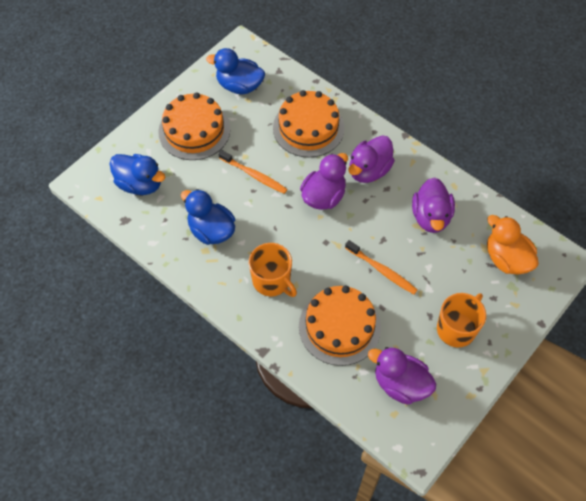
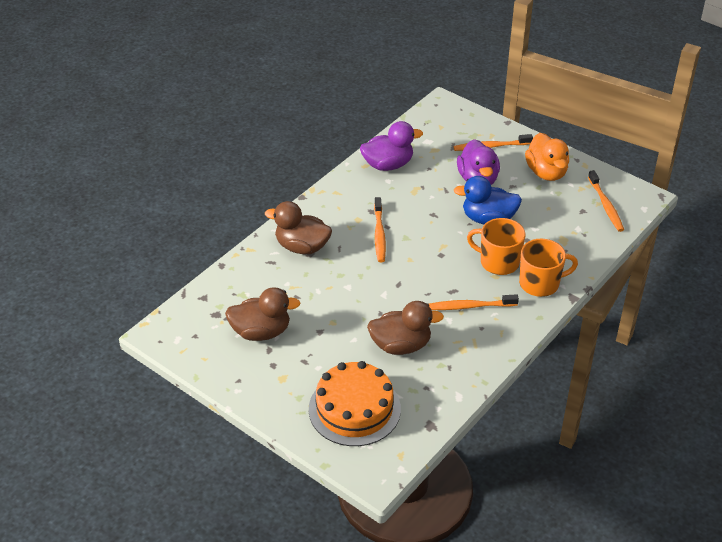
blue duck: [110,154,165,195] [181,189,235,245] [206,48,265,94] = 3 -> [454,176,522,224] = 1
brown duck: none = 0 -> [225,287,300,341] [265,201,332,254] [367,301,444,355] = 3
orange cake: [158,92,230,160] [273,90,345,157] [299,286,381,366] = 3 -> [309,361,401,446] = 1
orange toothbrush: [218,150,288,194] [345,240,418,294] = 2 -> [374,197,386,262] [429,294,519,310] [454,134,533,151] [588,170,624,232] = 4
purple duck: [300,153,348,210] [349,135,395,183] [368,347,436,405] [412,177,455,233] = 4 -> [360,121,423,171] [457,139,500,185] = 2

